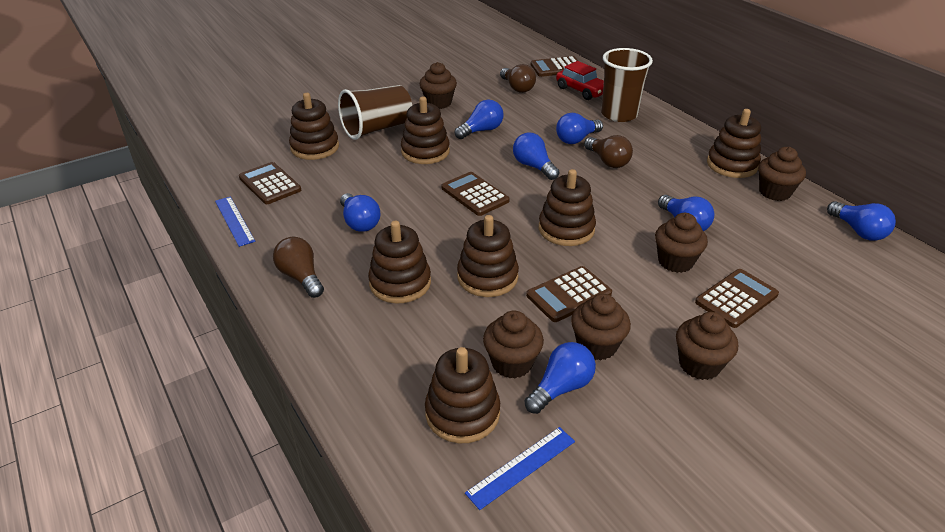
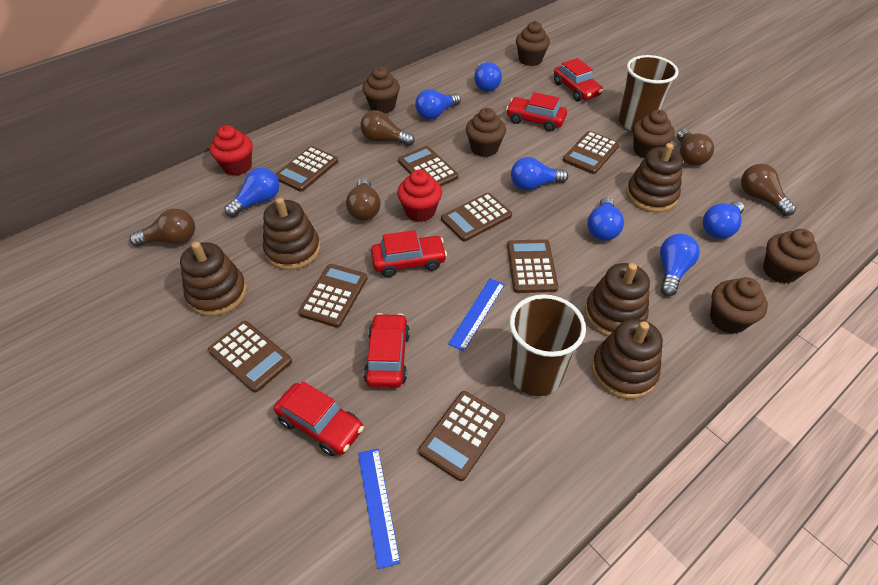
brown calculator: [239,162,301,204] [441,172,509,216] [526,266,612,322] [531,56,578,77] [695,269,779,328] = 5 -> [208,321,292,393] [275,146,338,192] [298,264,368,327] [398,146,458,186] [419,391,505,481] [441,193,512,241] [507,239,558,293] [563,131,619,174] = 8
brown light bulb: [273,237,324,298] [500,64,536,93] [584,135,633,168] = 3 -> [129,209,195,247] [346,178,380,221] [361,110,415,146] [677,129,714,166] [741,164,796,216] = 5
brown stacking toy: [289,93,339,160] [368,221,431,304] [401,97,450,164] [425,347,500,443] [457,215,519,297] [539,169,596,246] [707,109,761,178] = 7 -> [180,242,247,316] [263,198,320,270] [585,263,650,336] [592,319,663,399] [626,143,683,212] = 5
red car: [556,61,604,100] = 1 -> [274,381,364,456] [364,313,410,388] [371,230,447,277] [506,92,567,132] [554,58,603,101] = 5
red cupcake: none = 0 -> [210,125,253,176] [397,170,442,222] = 2

